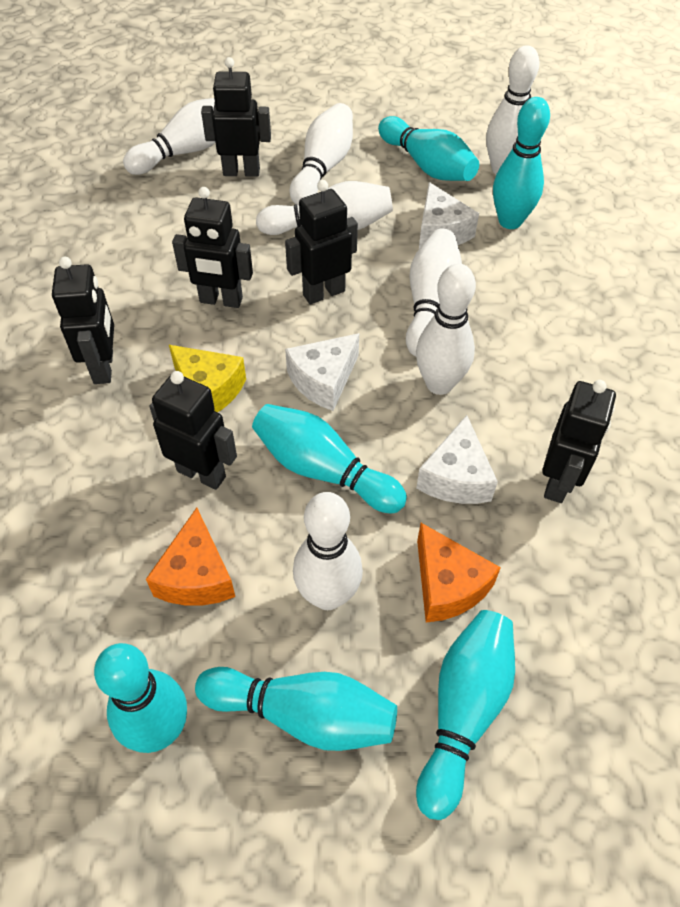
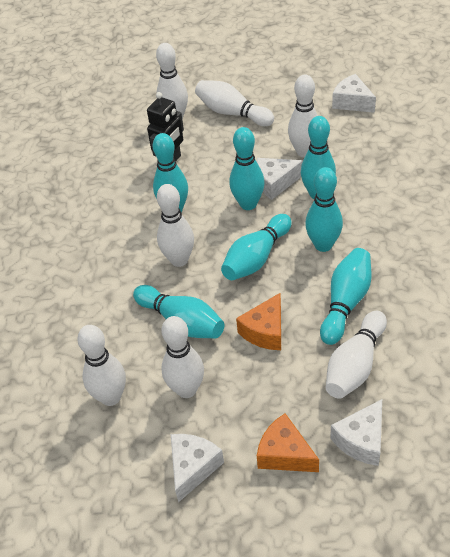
black robot: [52,257,114,384] [149,371,237,490] [172,187,253,308] [201,57,271,177] [285,180,358,305] [542,380,616,503] = 6 -> [147,92,184,161] = 1
turquoise bowling pin: [94,643,187,753] [195,667,397,751] [252,404,407,513] [378,116,479,181] [416,610,515,820] [493,97,550,229] = 6 -> [133,285,224,339] [153,133,188,212] [221,214,292,280] [229,127,265,210] [301,116,336,199] [305,167,343,252] [320,248,371,345] = 7
white cheese: [285,333,359,411] [416,415,498,504] [419,182,479,249] = 3 -> [171,434,224,503] [257,158,303,200] [330,399,382,466] [332,74,376,113] = 4
yellow cheese: [169,345,246,412] = 1 -> none = 0

